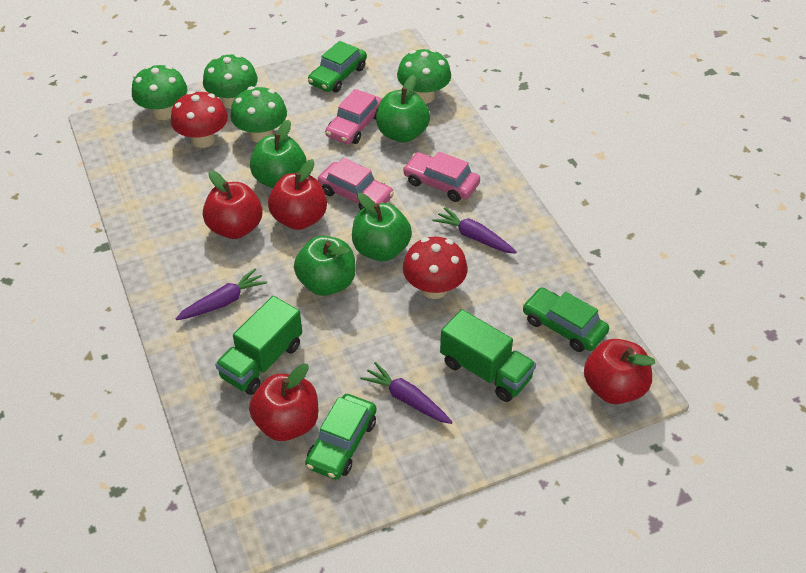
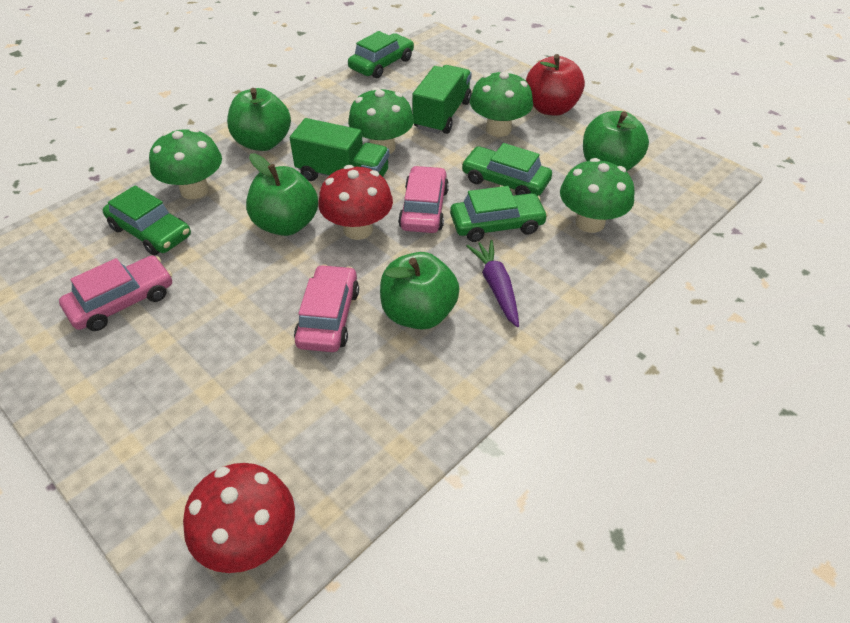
green car: [305,394,376,480] [308,41,367,92] [523,287,609,352] = 3 -> [103,186,191,256] [348,31,414,78] [450,186,548,242] [462,143,552,196] = 4
purple carrot: [175,268,267,320] [360,362,453,424] [433,207,517,254] = 3 -> [466,240,519,327] = 1
red apple: [203,170,262,239] [249,364,318,441] [268,159,327,230] [584,339,655,404] = 4 -> [526,54,585,116] = 1

